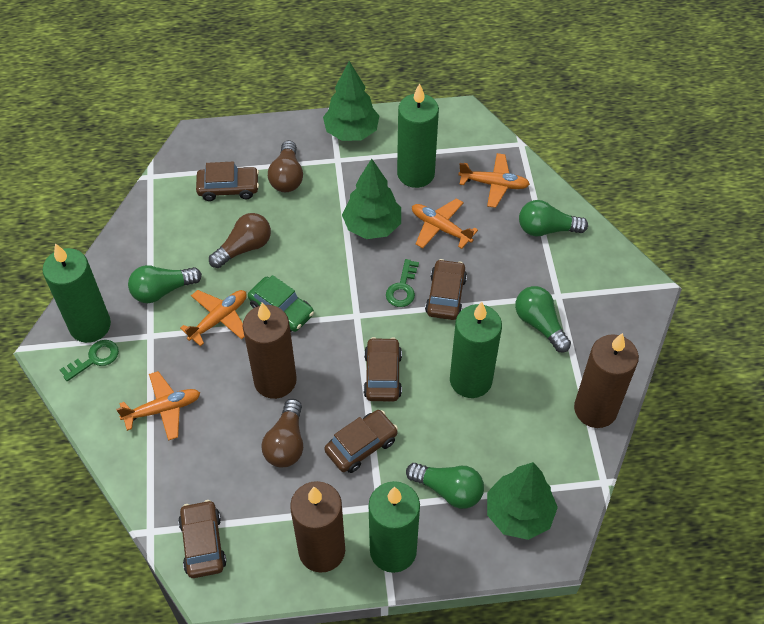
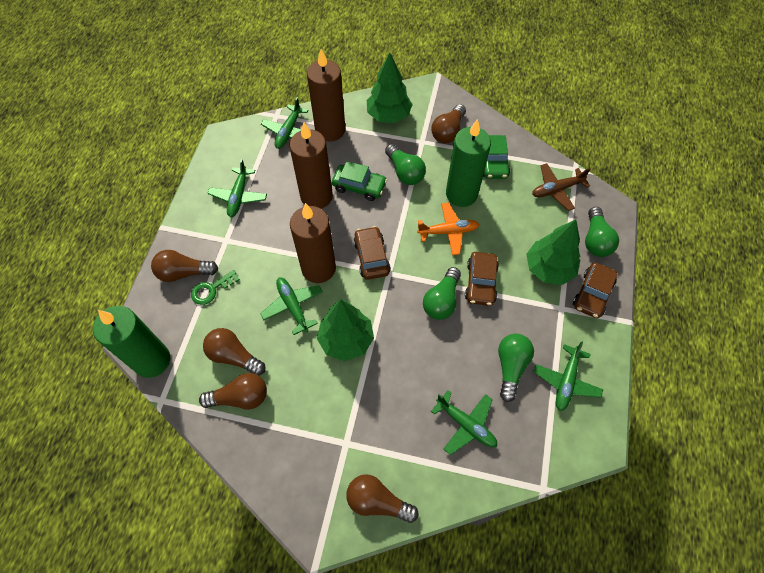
brown car: [178,500,226,578] [196,162,259,201] [324,410,398,473] [363,337,402,401] [425,259,467,320] = 5 -> [353,226,391,280] [465,252,499,306] [573,262,617,318] = 3
brown light bulb: [209,213,271,268] [261,399,303,468] [268,140,303,192] = 3 -> [151,250,218,282] [199,373,267,410] [203,328,265,376] [346,474,418,523] [431,104,466,143] = 5
brown plane: none = 0 -> [532,163,590,211] = 1
green candle: [43,243,111,343] [369,481,420,573] [397,83,439,188] [450,302,502,398] = 4 -> [93,306,170,378] [446,119,491,207] = 2
green car: [248,275,314,332] = 1 -> [332,161,387,201] [483,135,510,179] = 2
green key: [60,340,119,381] [386,259,419,307] = 2 -> [191,270,240,305] = 1
green plane: none = 0 -> [208,159,267,217] [260,277,323,335] [261,97,308,149] [431,390,497,455] [533,341,603,411] = 5
orange plane: [116,371,200,441] [180,290,247,346] [412,198,478,249] [459,153,530,208] = 4 -> [417,203,480,255] = 1

